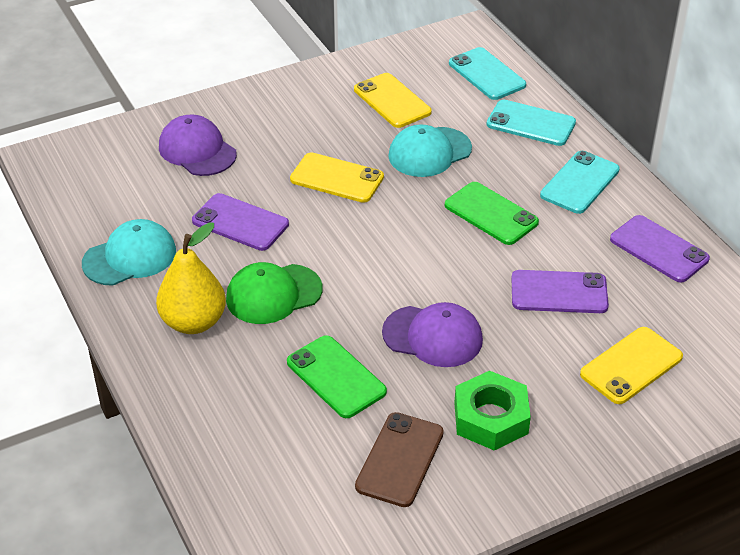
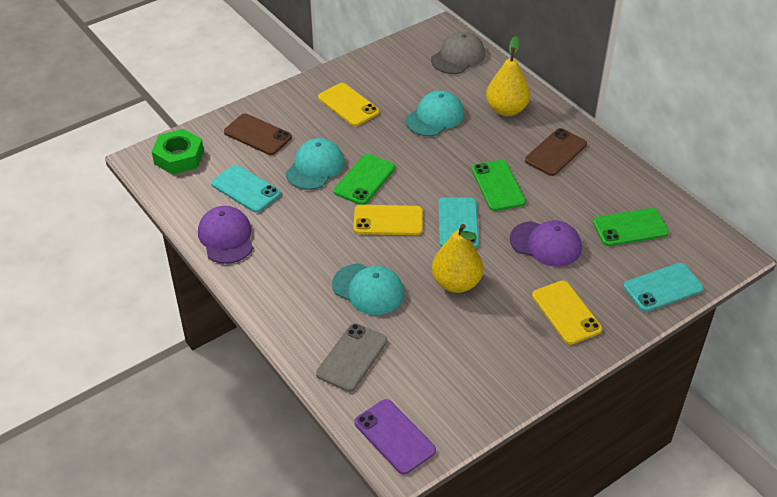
brown phone: [355,412,444,507] = 1 -> [224,113,292,155] [525,128,587,176] = 2
green cap: [226,262,323,324] = 1 -> none = 0
green phone: [287,335,387,418] [445,182,539,245] = 2 -> [334,154,395,205] [472,160,526,211] [593,208,669,246] = 3
grey cap: none = 0 -> [431,32,485,74] = 1
grey phone: none = 0 -> [316,323,387,392] = 1
purple phone: [192,193,289,251] [511,270,609,313] [610,215,710,282] = 3 -> [354,399,436,475] = 1
turquoise cap: [82,219,176,286] [388,125,472,177] = 2 -> [286,138,344,190] [332,264,404,315] [405,90,464,136] = 3
yellow pear: [156,222,226,334] = 1 -> [432,224,483,293] [486,36,530,116] = 2

